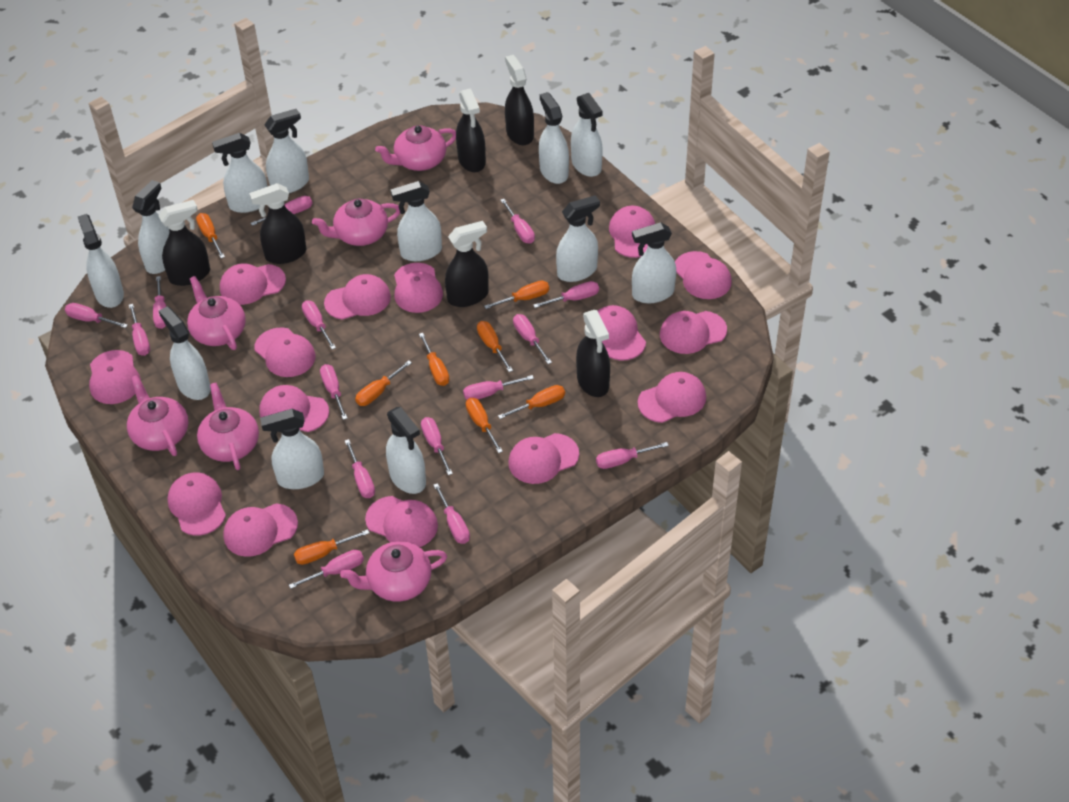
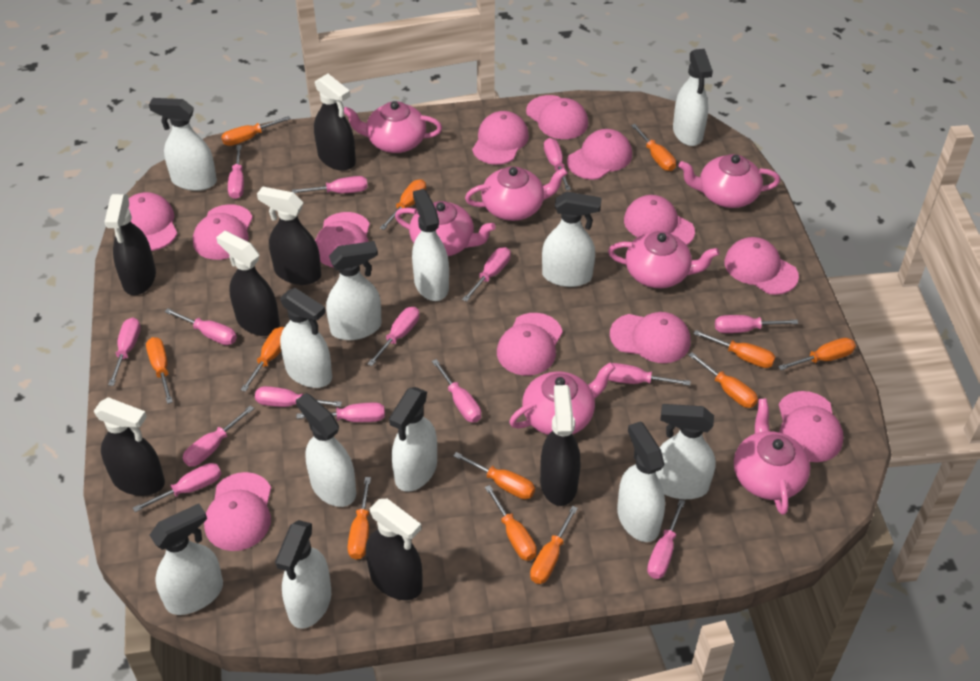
black spray bottle: [159,200,210,286] [249,183,306,264] [445,221,489,307] [456,88,486,172] [505,55,534,145] [576,310,610,397] = 6 -> [94,397,165,496] [105,194,156,295] [216,231,280,336] [257,186,321,285] [314,74,356,171] [366,499,422,600] [540,385,580,506] = 7
orange screwdriver: [196,213,225,258] [294,529,370,565] [355,360,412,406] [419,333,449,386] [466,398,503,453] [477,321,513,372] [484,281,549,309] [498,385,565,419] = 8 -> [146,337,173,404] [221,116,291,146] [241,327,285,392] [348,477,371,560] [380,180,426,230] [453,452,535,499] [485,485,537,561] [530,506,578,584] [631,124,676,171] [688,352,758,408] [694,330,775,368] [778,338,856,370] = 12
pink cap: [89,350,141,404] [167,472,226,536] [220,263,286,305] [223,503,298,557] [255,327,315,377] [259,385,329,432] [324,274,391,320] [365,496,438,547] [394,263,443,313] [508,433,579,484] [598,305,646,361] [609,206,655,258] [638,372,706,423] [660,311,727,354] [675,251,732,299] = 15 -> [129,192,177,251] [193,204,253,260] [204,472,271,551] [315,212,370,267] [472,111,529,165] [497,313,563,376] [526,95,588,139] [567,129,632,180] [610,312,690,363] [624,195,695,245] [724,237,799,295] [779,391,843,462] = 12
pink teapot: [127,375,188,456] [187,276,246,350] [197,383,259,470] [312,199,400,246] [340,541,447,601] [375,125,456,171] = 6 -> [344,101,442,153] [395,201,496,256] [465,166,568,221] [509,362,615,435] [608,231,720,288] [678,154,780,208] [734,399,810,515] = 7

